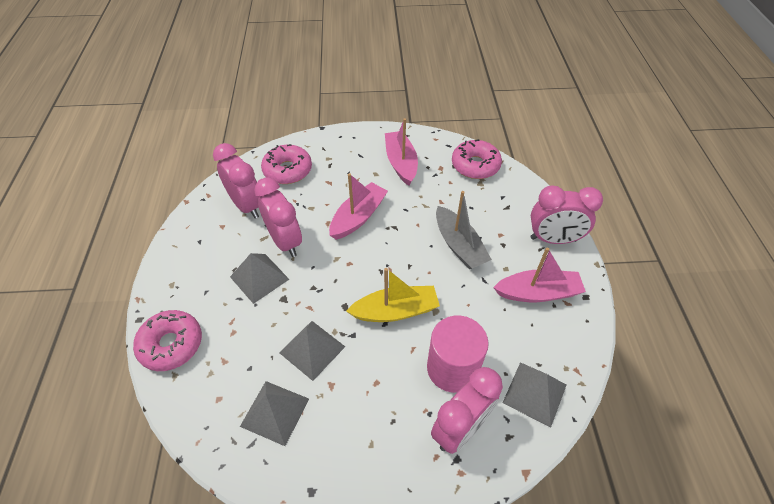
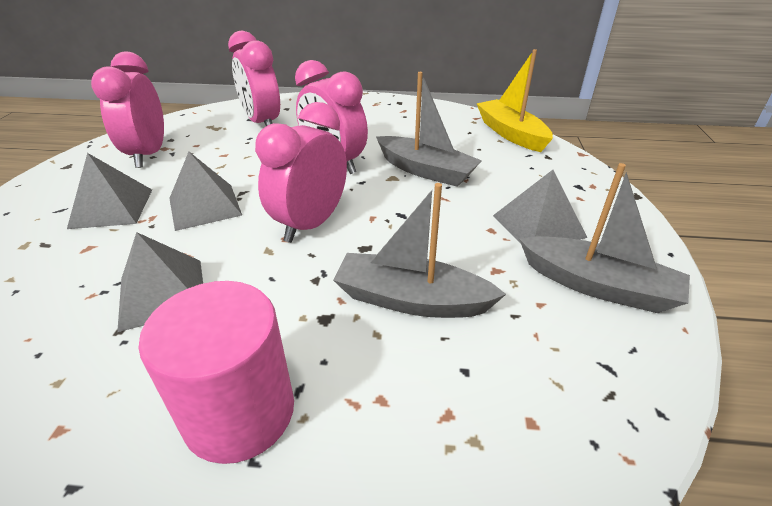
grey boat: [436,191,492,269] = 1 -> [333,183,506,318] [376,72,482,187] [519,163,690,313] = 3
pink boat: [329,173,388,240] [385,118,418,186] [493,247,586,302] = 3 -> none = 0
pink donut: [133,310,202,371] [261,144,312,184] [452,139,502,179] = 3 -> none = 0

